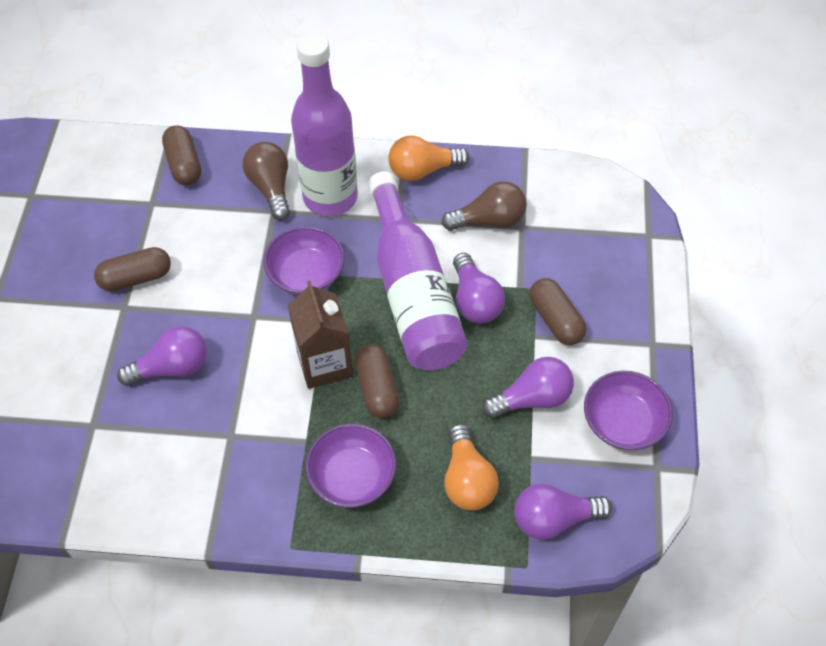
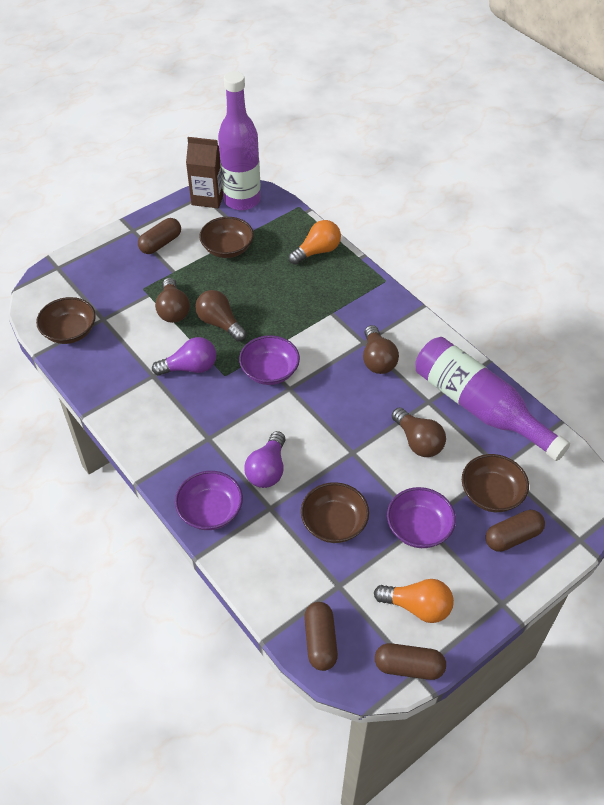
brown bowl: none = 0 -> [36,297,96,344] [199,217,254,258] [301,482,369,543] [462,454,529,512] = 4
brown light bulb: [243,142,290,220] [442,181,526,231] = 2 -> [155,278,190,323] [195,290,247,342] [363,325,399,374] [392,407,446,457] = 4
purple light bulb: [117,326,207,386] [453,253,505,324] [482,357,574,418] [514,484,612,540] = 4 -> [152,337,216,376] [244,431,285,488] = 2

